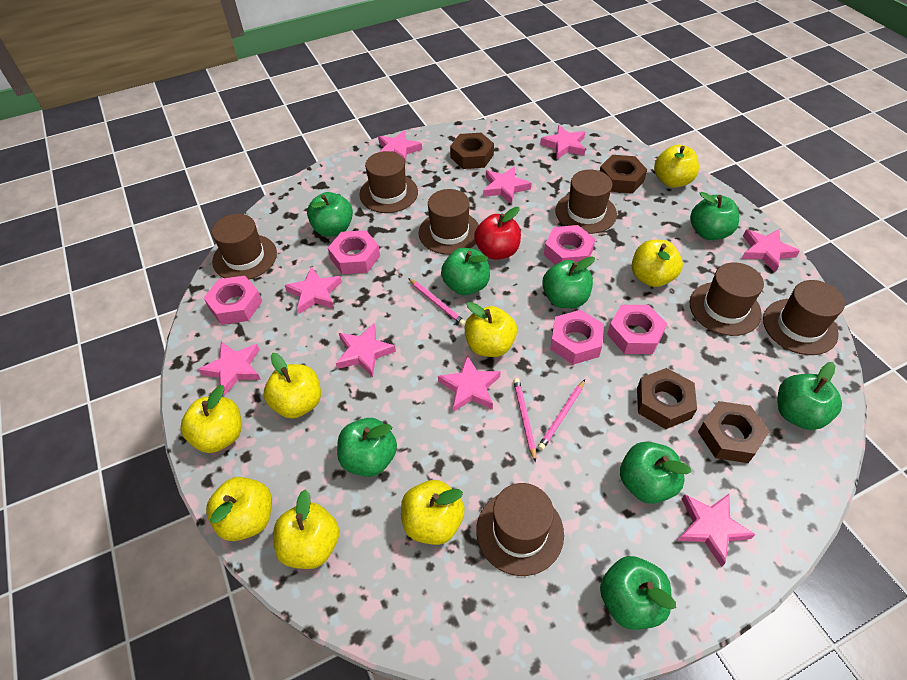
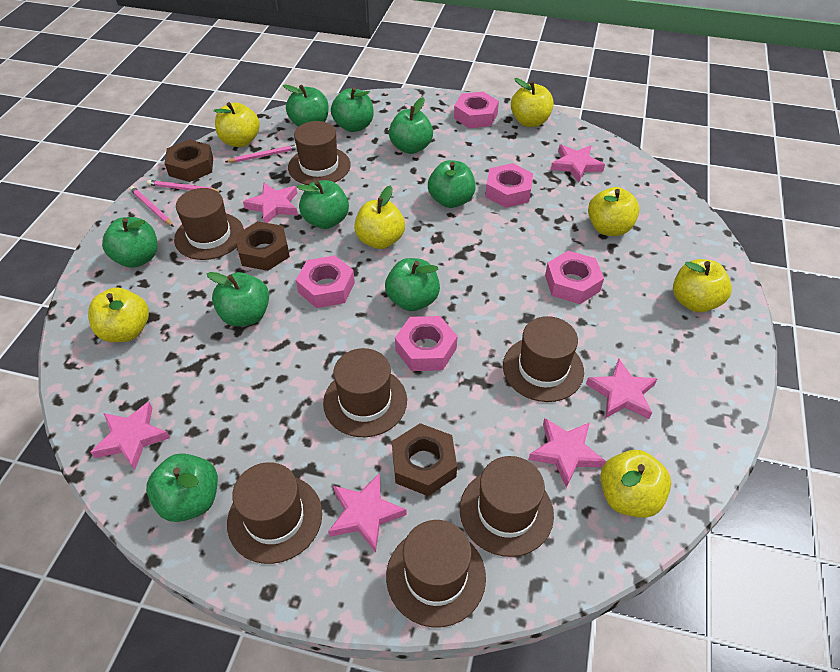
brown nut: [450,133,494,169] [600,155,647,193] [637,368,697,429] [698,401,770,463] = 4 -> [165,139,213,182] [236,221,290,271] [392,423,457,496] = 3
green apple: [307,192,353,236] [337,418,397,477] [441,248,490,295] [542,256,595,308] [600,556,676,630] [620,442,692,504] [690,192,739,240] [778,362,842,430] = 8 -> [102,217,158,268] [146,453,218,522] [207,272,269,326] [283,84,329,127] [297,180,349,229] [331,87,374,132] [385,258,440,311] [389,97,433,154] [428,160,476,208] = 9
pink star: [198,341,261,396] [285,266,342,314] [336,323,396,377] [378,130,422,164] [438,356,501,412] [483,166,531,205] [540,125,586,160] [677,494,756,567] [742,229,800,272] = 9 -> [91,401,170,470] [243,183,298,223] [328,473,407,552] [528,418,606,488] [551,144,605,183] [586,358,658,419] = 6
red apple: [474,207,521,260] = 1 -> none = 0
yellow apple: [180,385,242,453] [206,477,272,541] [264,353,321,419] [273,490,339,569] [401,480,465,545] [464,302,517,357] [632,240,683,287] [654,145,699,188] = 8 -> [88,287,149,342] [214,102,260,147] [354,186,405,249] [511,78,554,127] [588,187,639,236] [600,450,671,518] [673,259,732,312] = 7

